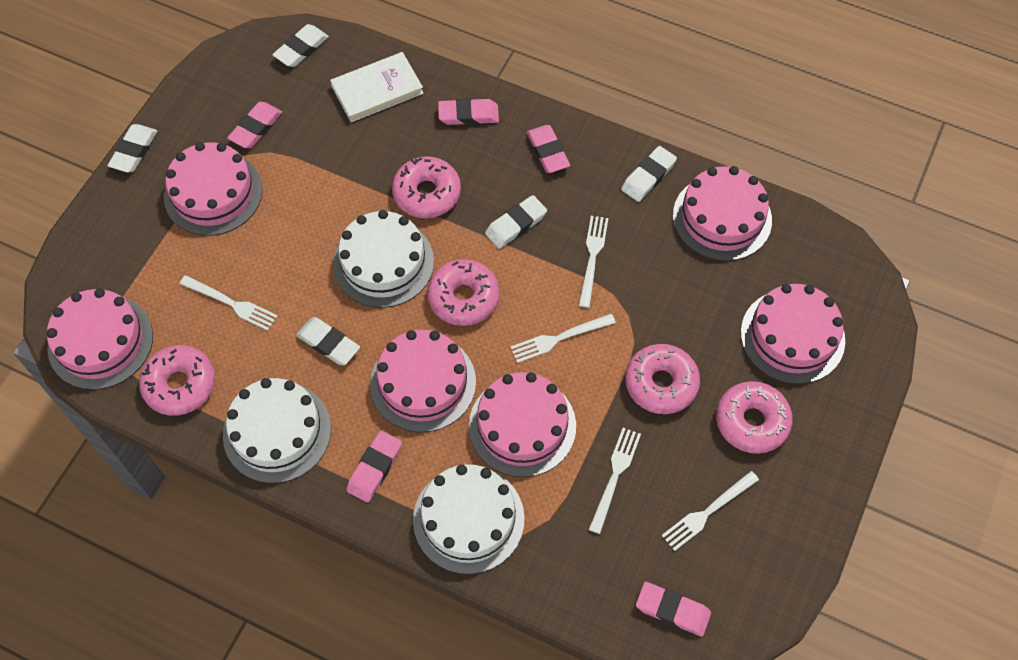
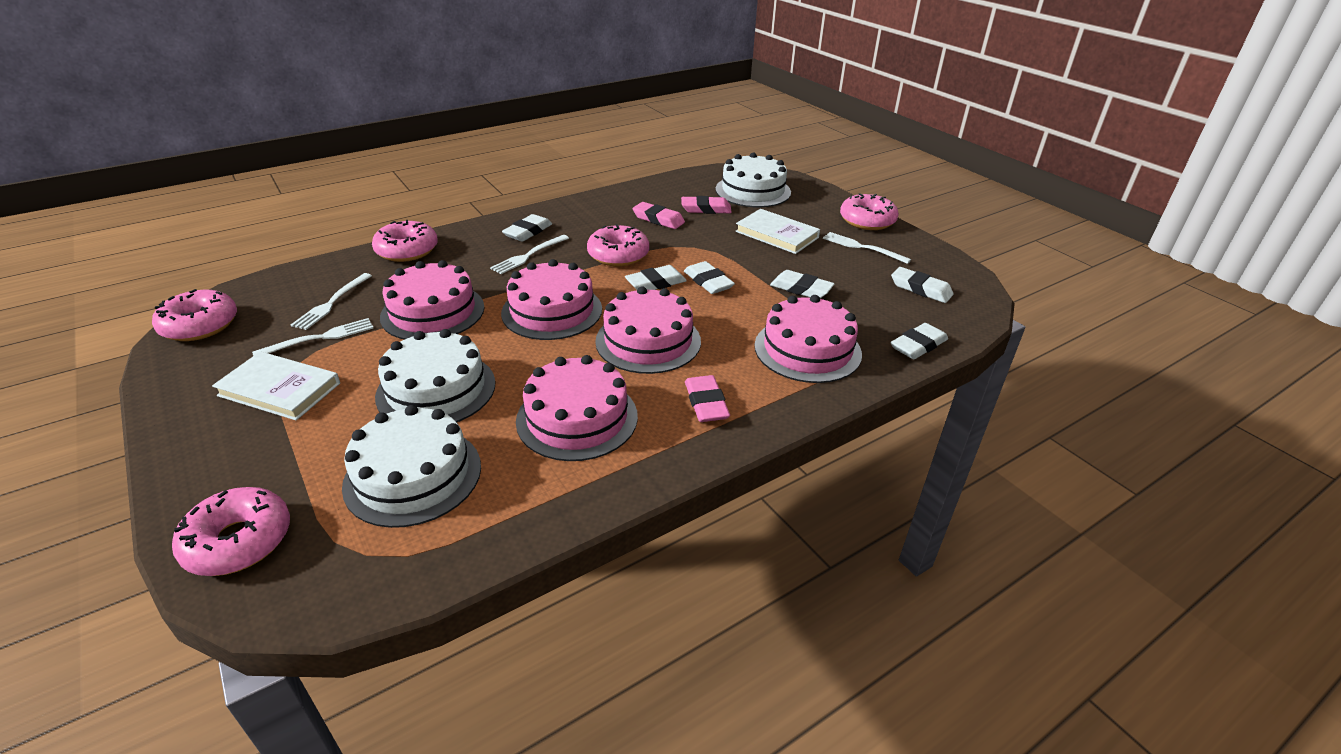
pink cake: [46,288,153,390] [164,142,263,236] [370,330,476,432] [469,372,576,477] [673,166,772,261] [741,284,845,384] = 6 -> [380,260,484,340] [501,259,602,340] [516,355,638,461] [595,287,701,374] [754,295,862,383] = 5
pink eraser: [227,102,282,148] [346,431,402,502] [438,98,499,125] [526,125,570,173] [636,582,711,637] = 5 -> [632,202,685,229] [681,196,732,214] [685,375,730,422] = 3
white book: [330,52,424,122] = 1 -> [212,351,340,420] [735,209,820,254] = 2
white eraser: [107,124,157,173] [272,24,329,67] [296,317,360,365] [485,195,547,249] [621,146,677,202] = 5 -> [502,214,552,242] [625,265,687,290] [684,261,735,294] [770,270,834,298] [891,267,954,303] [891,323,948,359] = 6
white fork: [180,275,278,331] [510,314,616,363] [579,216,608,308] [589,428,641,534] [662,471,759,551] = 5 -> [252,318,373,356] [291,273,372,330] [490,235,569,274] [823,232,911,264] = 4

